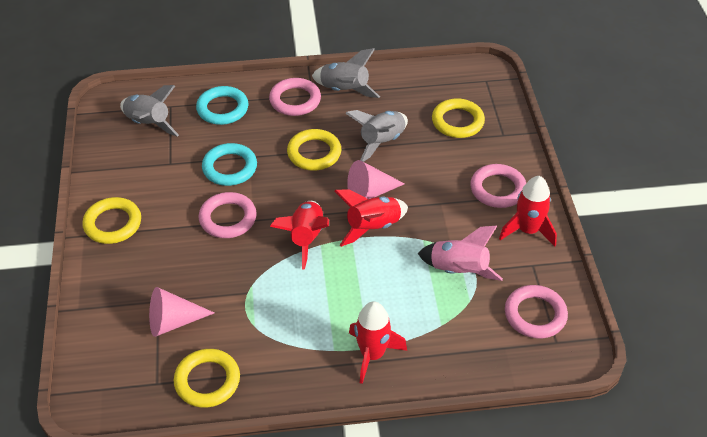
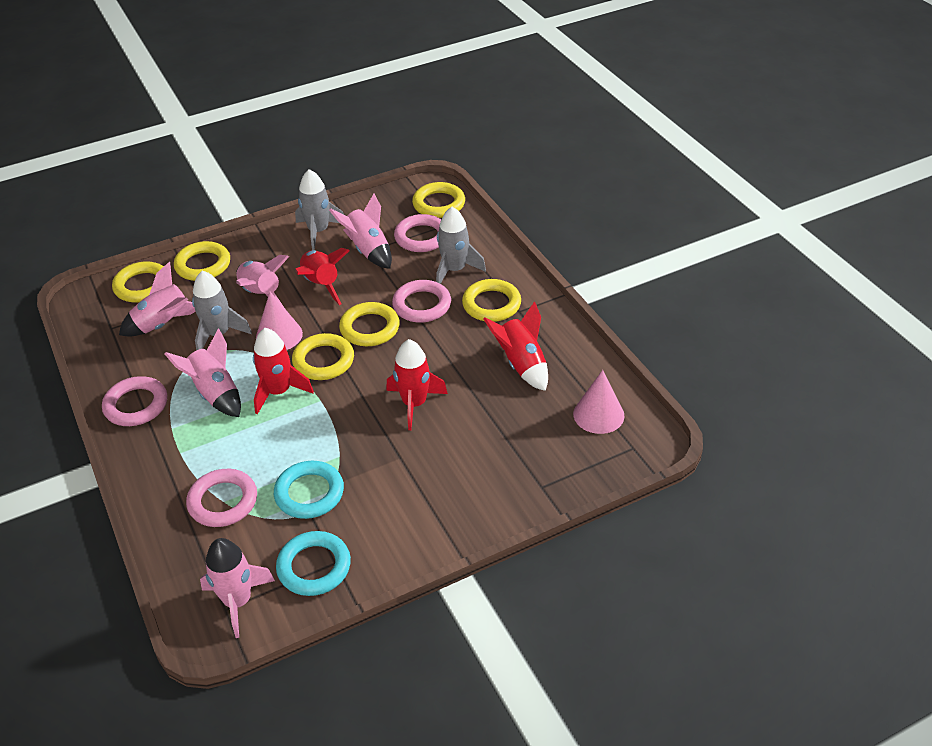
pink rocket: [418,226,503,281] = 1 -> [119,262,196,336] [165,328,241,417] [200,538,275,638] [236,255,289,307] [329,194,392,269] = 5
yellow ring: [82,197,141,244] [174,349,240,408] [287,129,341,171] [432,98,485,138] = 4 -> [112,261,164,302] [174,241,230,281] [292,333,354,380] [339,302,400,346] [412,182,465,218] [462,279,521,322] = 6

